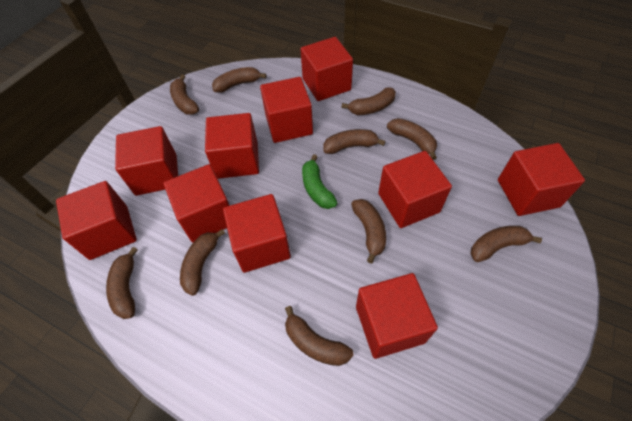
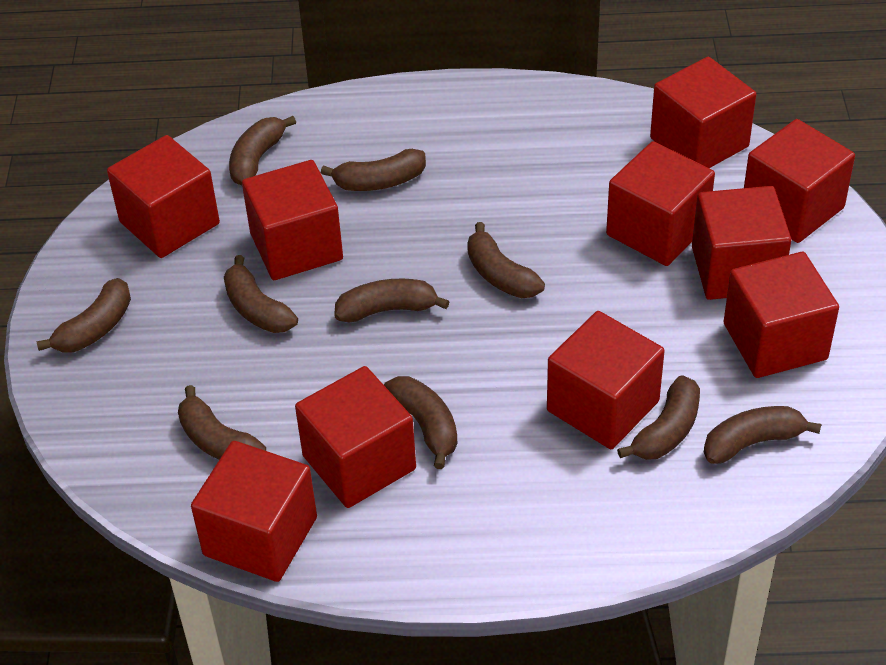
green banana: [302,154,338,209] = 1 -> none = 0

